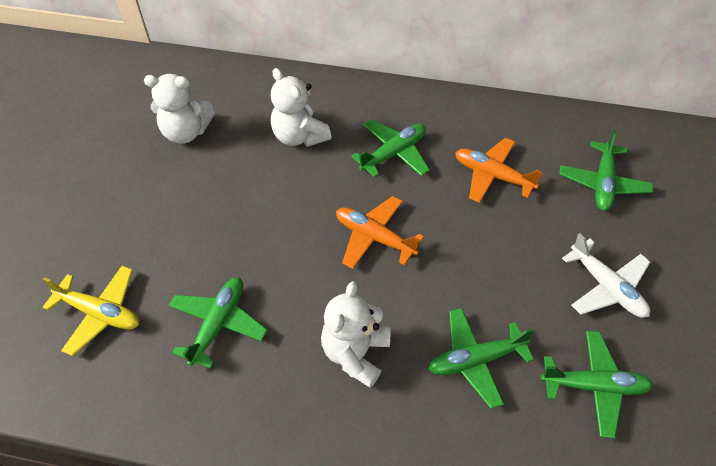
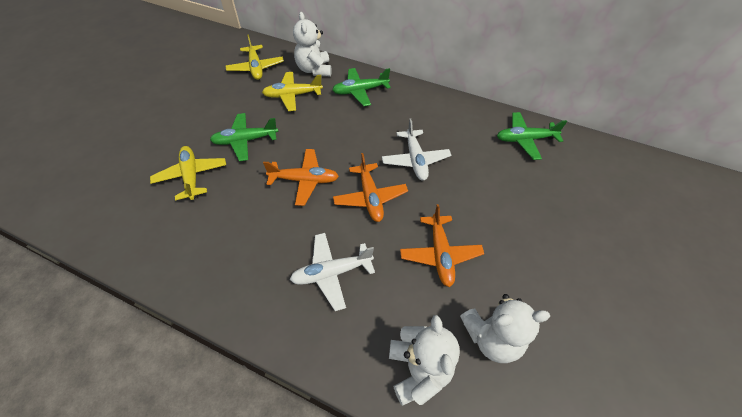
green plane: [169,278,267,369] [351,119,430,178] [428,308,534,409] [541,331,653,438] [559,129,653,211] = 5 -> [210,113,278,161] [332,68,391,106] [497,112,567,160] = 3
orange plane: [336,196,424,269] [455,138,543,203] = 2 -> [263,149,339,206] [333,153,408,222] [400,204,484,287] = 3
white plane: [562,233,650,318] = 1 -> [290,233,375,311] [382,118,451,180] = 2
yellow plane: [42,266,139,356] = 1 -> [150,146,226,200] [226,34,284,80] [262,72,323,111] = 3

